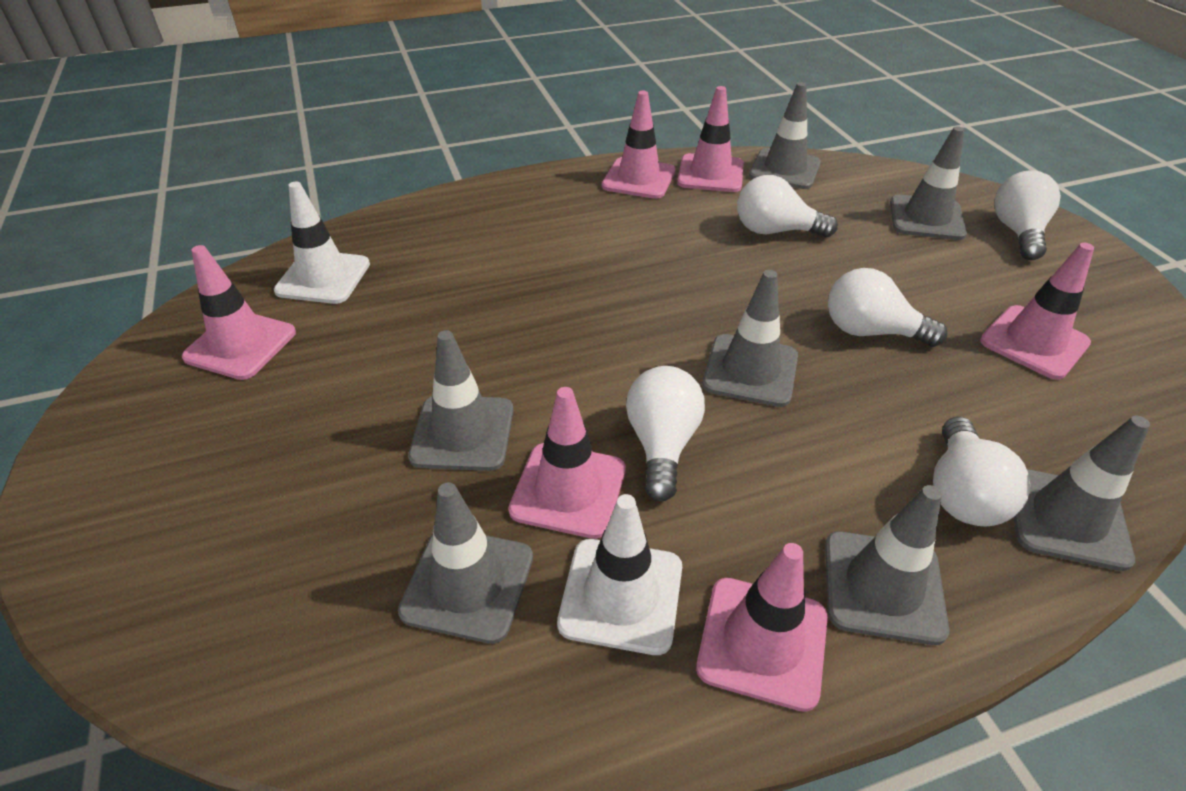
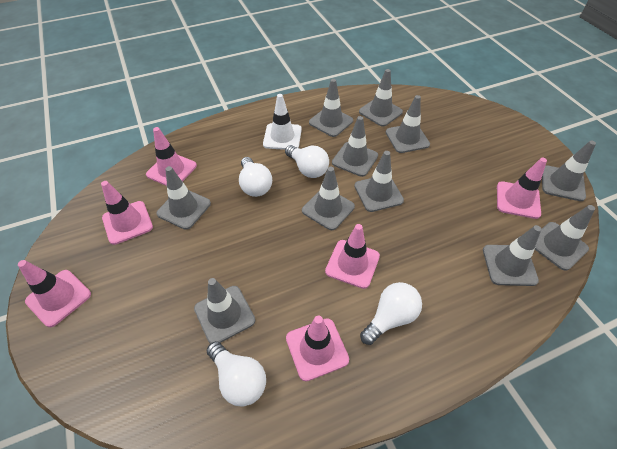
grey traffic cone: [398,482,533,644] [408,330,514,471] [703,270,798,407] [749,82,821,189] [825,485,949,645] [890,126,967,240] [1014,415,1150,571] = 7 -> [156,166,211,230] [194,278,255,344] [302,166,355,230] [309,79,353,137] [332,116,378,177] [354,151,404,212] [359,69,403,127] [386,95,430,153] [483,225,541,286] [535,205,595,271] [542,140,596,201] = 11
white light bulb: [626,366,705,501] [737,175,838,237] [828,268,948,347] [933,417,1030,527] [994,170,1061,260] = 5 -> [207,341,266,407] [239,157,272,197] [285,145,329,178] [360,282,422,345] = 4
white traffic cone: [274,181,370,304] [557,494,682,655] = 2 -> [263,94,302,150] = 1

